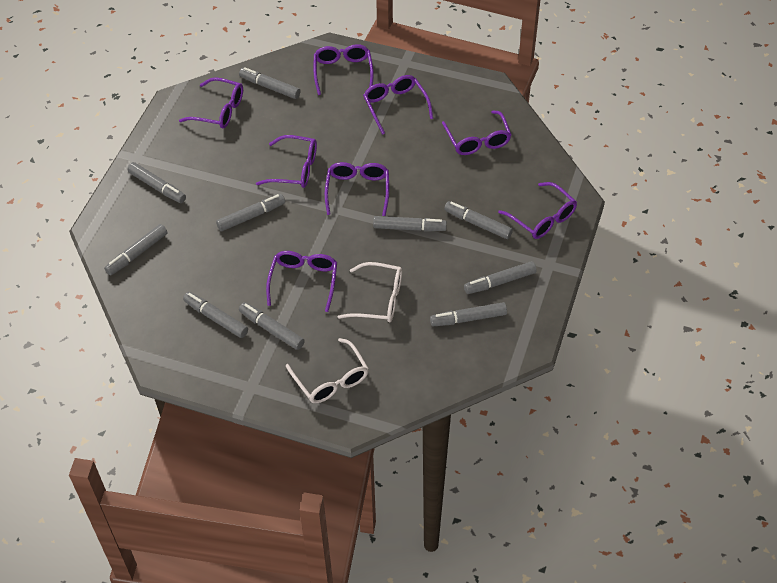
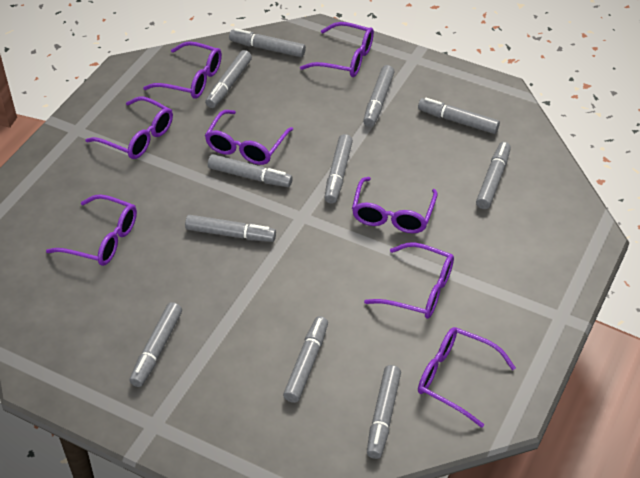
grey marker: [104,224,168,276] [127,162,186,203] [183,292,248,338] [216,194,285,231] [239,67,300,99] [239,302,305,350] [373,216,447,232] [430,302,507,326] [444,201,513,239] [464,261,537,294] = 10 -> [129,302,182,387] [185,215,276,242] [205,50,252,108] [208,154,293,187] [229,28,306,57] [283,316,328,403] [324,134,353,204] [363,65,395,127] [367,365,401,459] [418,98,500,134] [476,142,511,209] = 11
white glasses: [286,338,369,403] [337,262,402,323] = 2 -> none = 0

